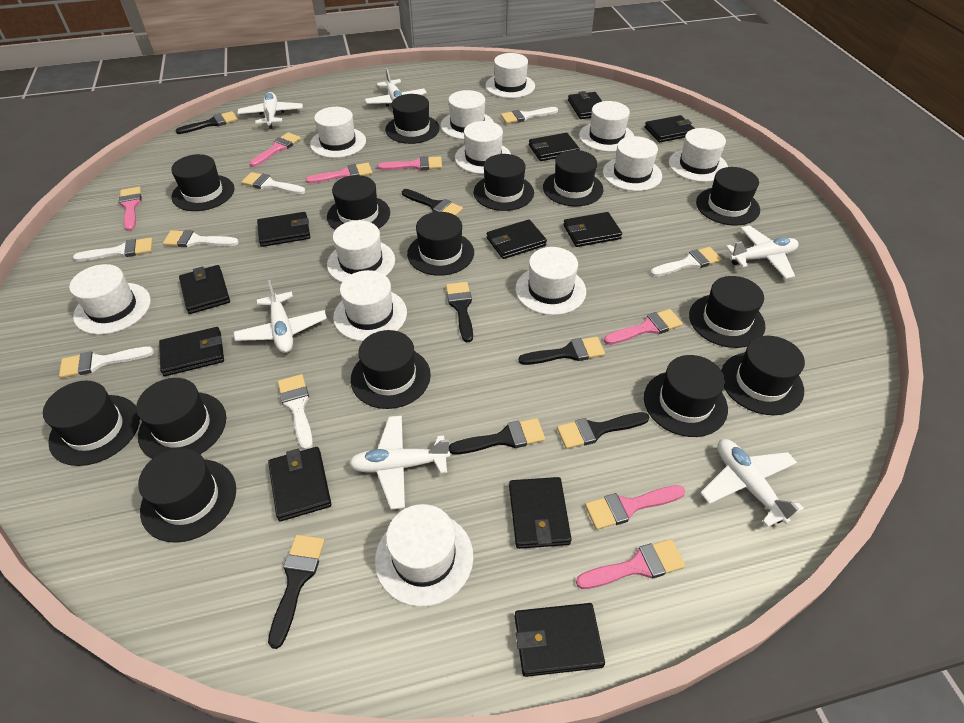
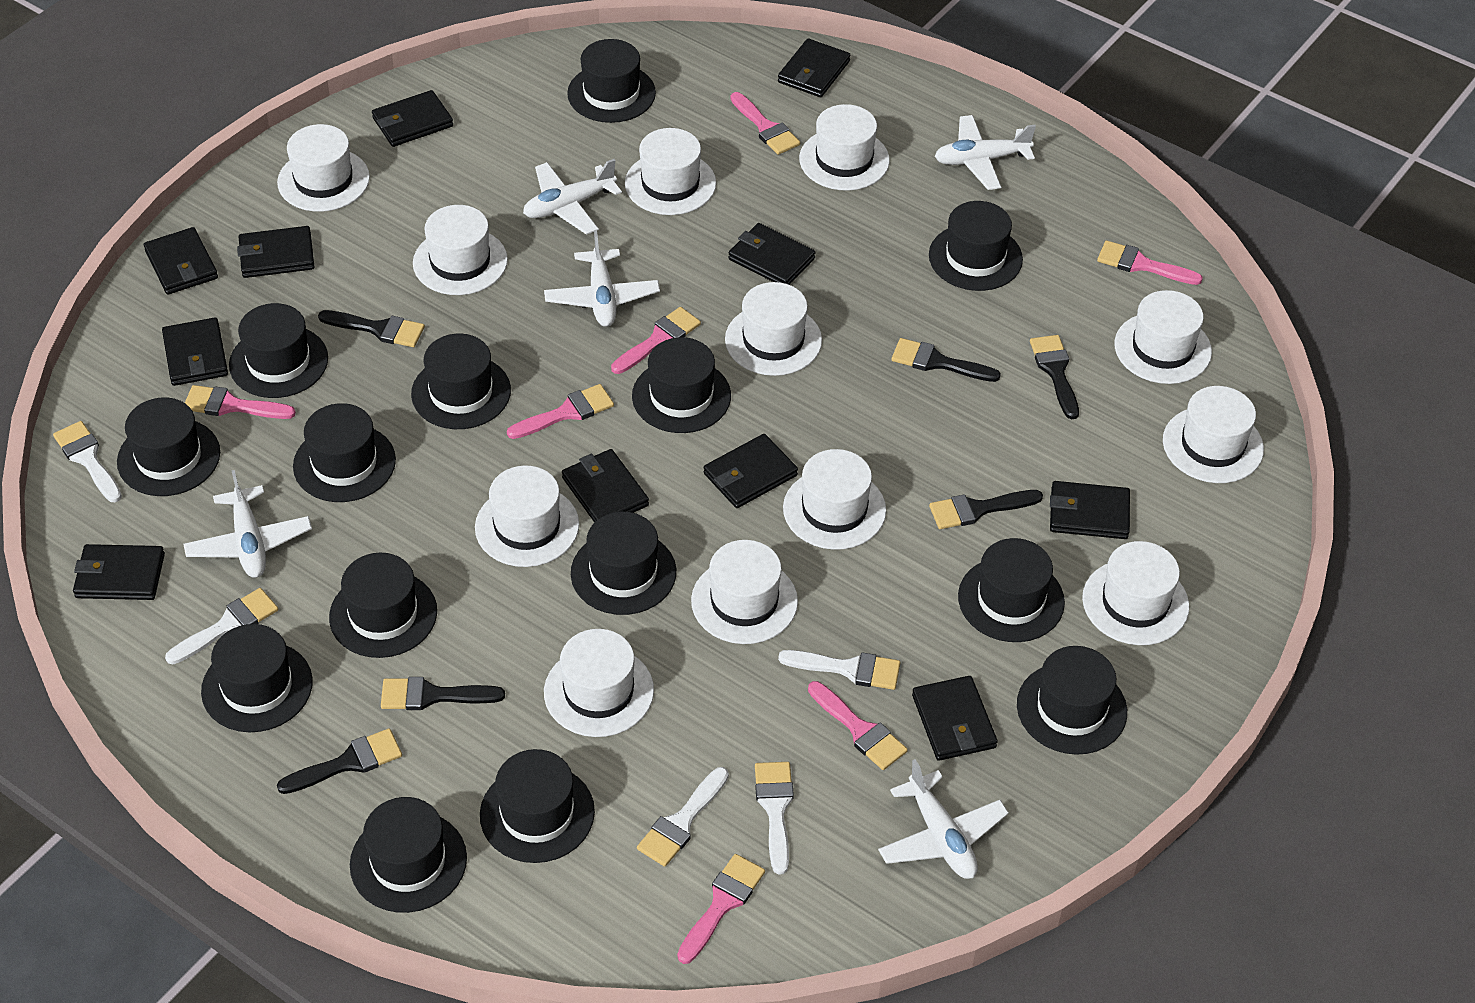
black brush: [175,111,238,134] [268,535,325,649] [402,189,463,216] [446,282,473,342] [449,418,545,454] [519,337,605,365] [557,412,649,449] = 7 -> [277,728,402,794] [318,310,425,347] [381,677,505,710] [892,338,1001,382] [929,490,1043,529] [1030,335,1079,419] = 6
white brush: [59,346,154,378] [73,238,153,261] [163,230,239,247] [241,172,305,194] [278,374,313,450] [501,107,558,124] [650,247,722,277] = 7 -> [53,421,122,502] [165,588,278,664] [637,767,729,867] [755,762,794,874] [778,650,900,690] = 5
white plane: [234,280,327,353] [238,92,303,129] [349,416,450,509] [365,68,427,107] [700,439,804,527] [725,225,799,279] = 6 -> [183,470,312,578] [523,159,622,235] [544,231,660,327] [878,759,1009,879] [934,115,1036,190] = 5

